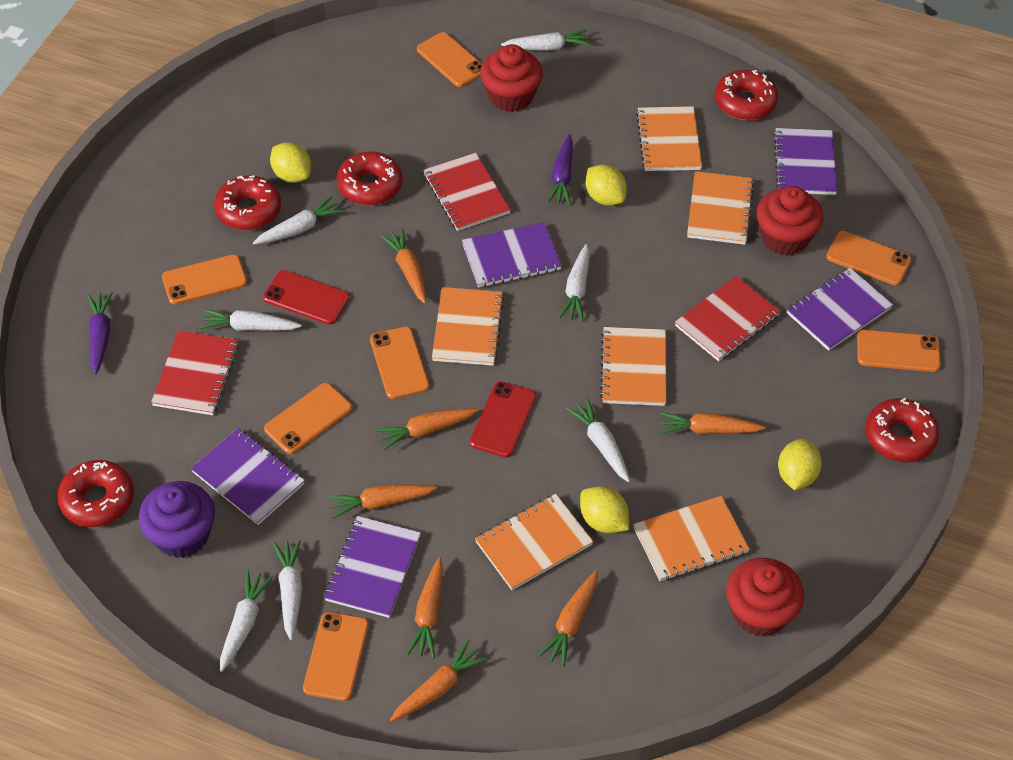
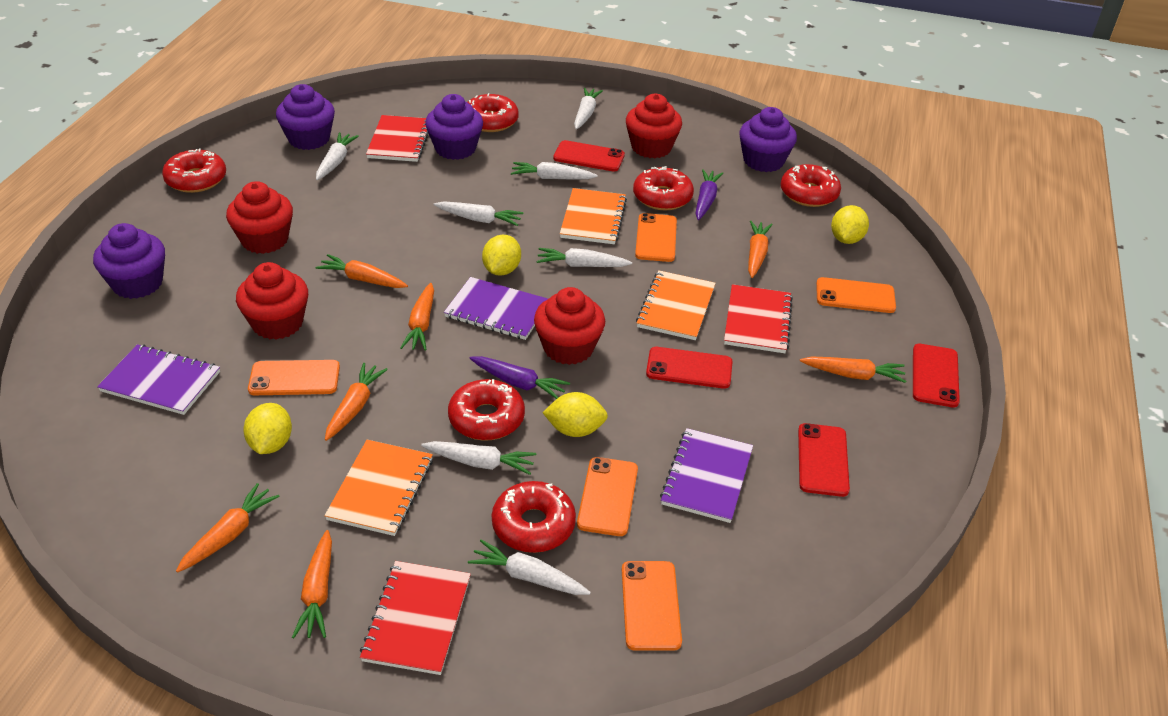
orange notebook: [432,287,504,366] [475,494,593,590] [600,327,666,406] [633,496,750,581] [636,106,702,171] [687,171,754,245] = 6 -> [325,440,433,536] [560,188,627,244] [636,270,716,340] = 3
orange phone: [162,254,247,305] [264,383,352,454] [303,612,369,701] [370,326,429,399] [417,32,482,87] [826,231,911,285] [857,330,941,372] = 7 -> [248,360,340,395] [577,457,638,536] [622,561,682,651] [635,213,677,262] [816,277,896,313] = 5
purple cupcake: [139,481,215,558] = 1 -> [93,223,165,299] [276,84,335,150] [425,94,483,160] [739,107,797,172] = 4
purple notebook: [191,428,305,525] [324,516,421,618] [462,222,562,288] [773,128,837,195] [787,268,893,351] = 5 -> [97,344,220,415] [444,277,548,340] [660,428,753,523] = 3
red cupcake: [480,44,543,112] [726,558,804,637] [757,186,823,255] = 3 -> [226,181,293,254] [236,262,308,340] [534,287,605,365] [626,94,682,158] = 4
red donut: [57,460,134,527] [214,175,281,230] [337,151,403,205] [715,70,778,120] [865,398,939,462] = 5 -> [162,148,226,193] [448,379,525,441] [467,93,519,132] [492,481,576,553] [633,166,694,210] [781,164,841,207] = 6
red phone: [263,270,349,325] [470,381,536,458] = 2 -> [553,140,625,171] [646,347,733,389] [798,423,850,497] [913,344,960,407] = 4

